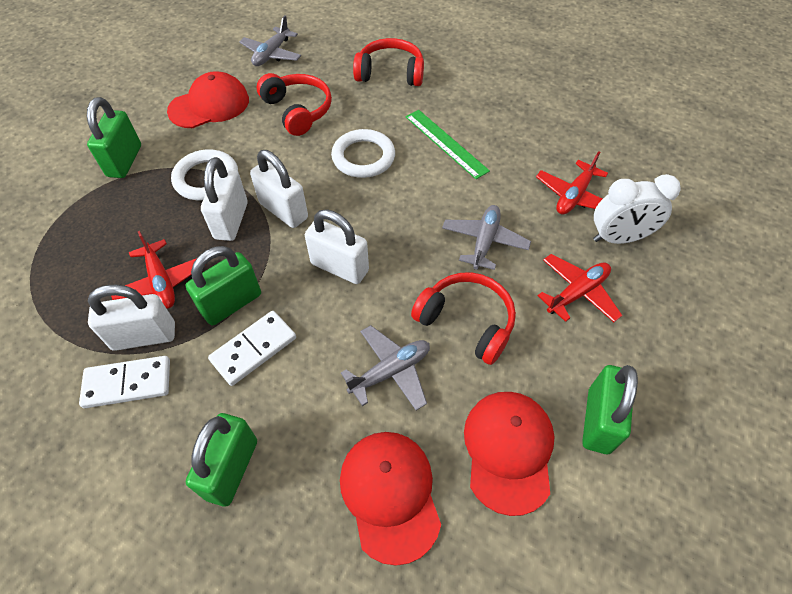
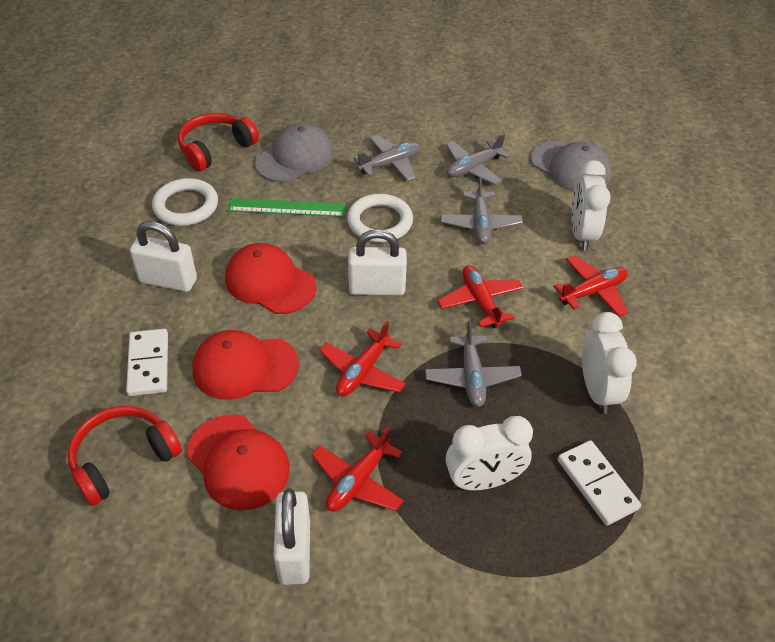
green padlock: [87,97,141,178] [185,246,261,325] [186,413,257,506] [582,365,638,454] = 4 -> none = 0
grey cap: none = 0 -> [255,123,334,182] [531,141,612,192] = 2
grey plane: [239,15,301,66] [341,325,430,410] [442,205,531,270] = 3 -> [354,135,421,181] [425,321,522,407] [440,177,523,244] [446,134,510,185] = 4
red headphones: [257,73,332,136] [353,38,424,86] [411,272,516,365] = 3 -> [68,406,182,506] [178,113,259,172] = 2
red plane: [111,231,197,309] [536,151,608,214] [538,254,622,322] = 3 -> [311,426,404,511] [319,321,406,396] [437,265,523,328] [553,255,628,317] = 4
white clock: [593,174,681,244] = 1 -> [446,416,533,490] [571,160,611,250] [582,312,637,414] = 3
white padlock: [88,285,175,351] [201,157,248,241] [250,150,308,228] [305,209,369,284] = 4 -> [130,221,197,292] [273,488,310,585] [348,229,407,295] = 3

